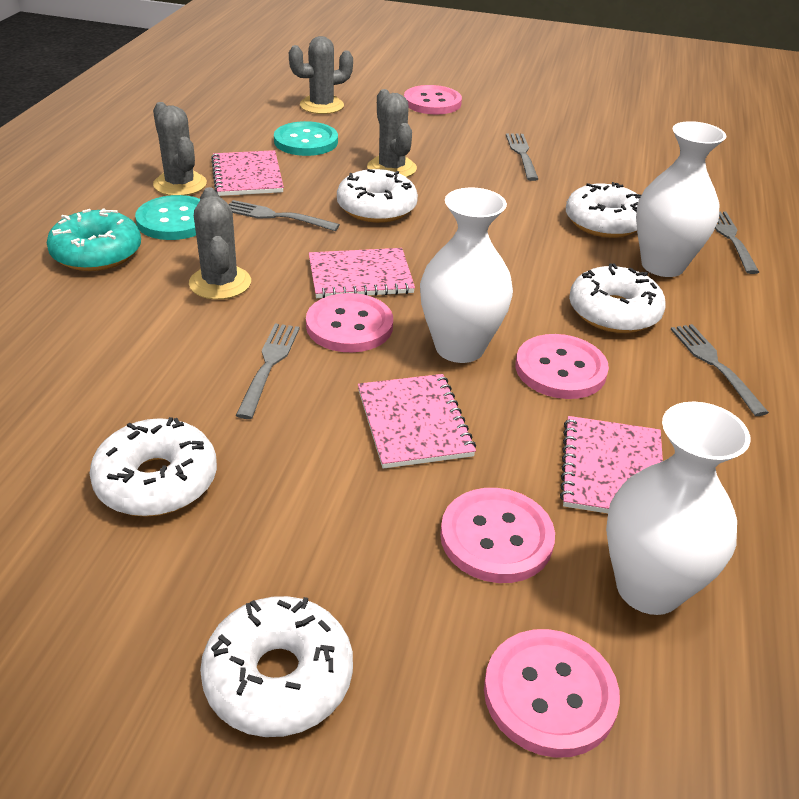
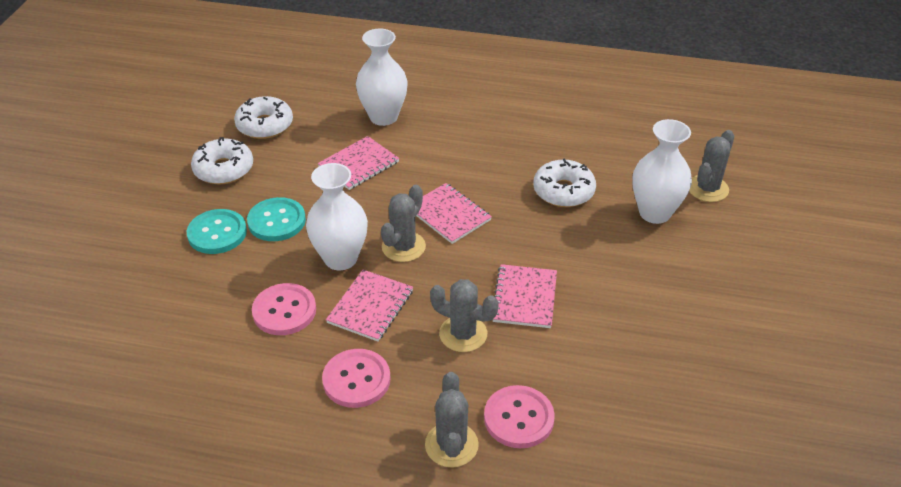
grey fork: [229,200,340,231] [235,323,300,419] [506,133,538,181] [671,324,769,416] [715,211,759,274] = 5 -> none = 0
pink button: [306,293,393,352] [404,85,462,114] [440,488,555,583] [484,629,620,758] [516,334,609,399] = 5 -> [252,283,316,335] [322,349,391,408] [484,385,555,448] = 3
turquoise donut: [46,208,141,271] = 1 -> none = 0
white donut: [90,417,217,517] [200,596,353,737] [337,169,418,223] [566,182,641,238] [569,263,666,333] = 5 -> [191,137,253,185] [234,96,293,139] [533,159,596,207] = 3

